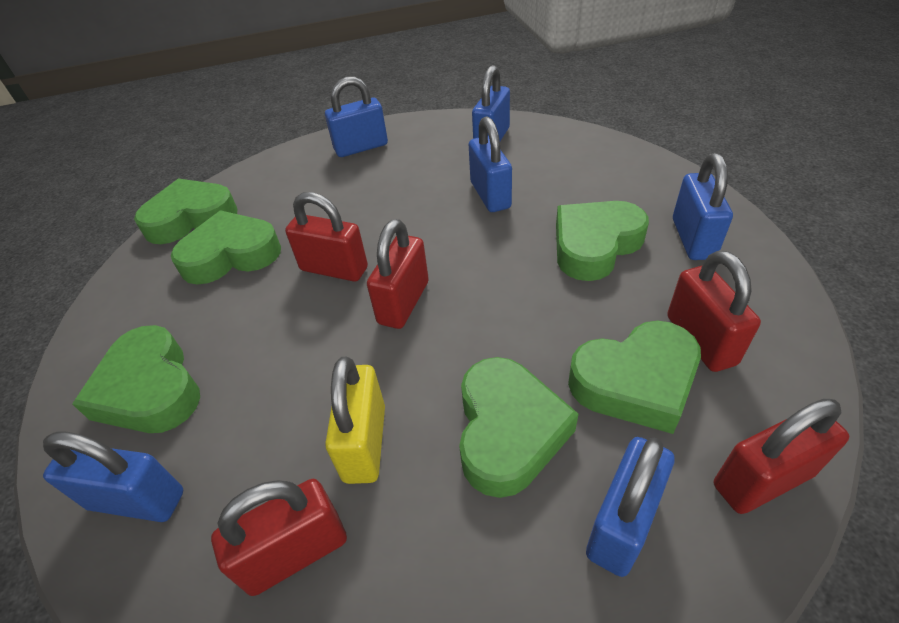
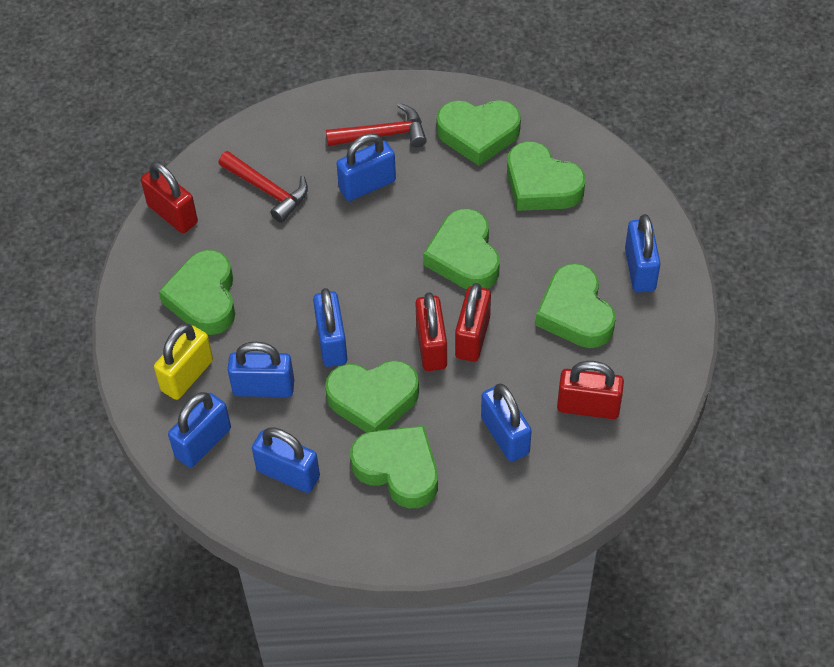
blue padlock: [43,431,184,522] [325,76,388,157] [469,116,512,212] [472,65,510,141] [586,437,674,577] [673,153,733,260] = 6 -> [168,392,231,468] [228,342,294,397] [252,427,320,493] [313,288,348,367] [336,133,396,201] [481,384,532,462] [625,214,661,293] = 7
green heart: [72,325,200,433] [134,178,237,244] [171,210,281,285] [459,357,579,498] [556,201,649,281] [568,321,701,434] = 6 -> [159,250,235,335] [325,360,419,433] [350,426,438,508] [423,209,500,289] [437,100,521,166] [507,141,586,211] [535,264,616,348] = 7
red hammer: none = 0 -> [218,151,308,223] [326,103,427,147] = 2
red padlock: [211,479,347,596] [285,192,368,282] [367,219,429,329] [667,250,761,372] [714,399,849,514] = 5 -> [141,162,198,233] [415,292,447,371] [455,283,491,362] [557,361,624,419] = 4

